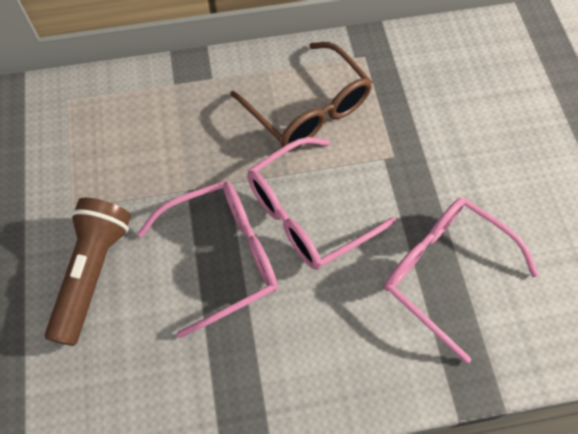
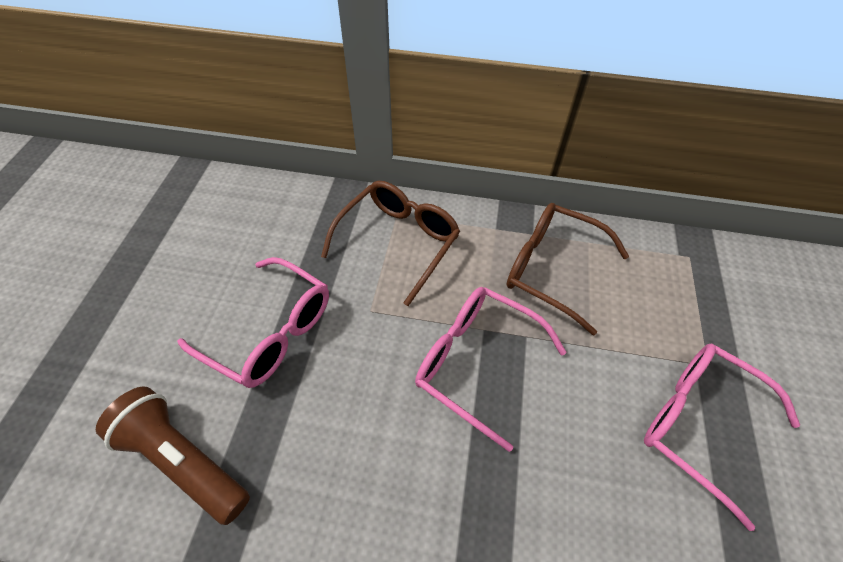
brown glasses: [230,42,372,149] = 1 -> [321,181,460,306] [506,203,629,336] = 2

